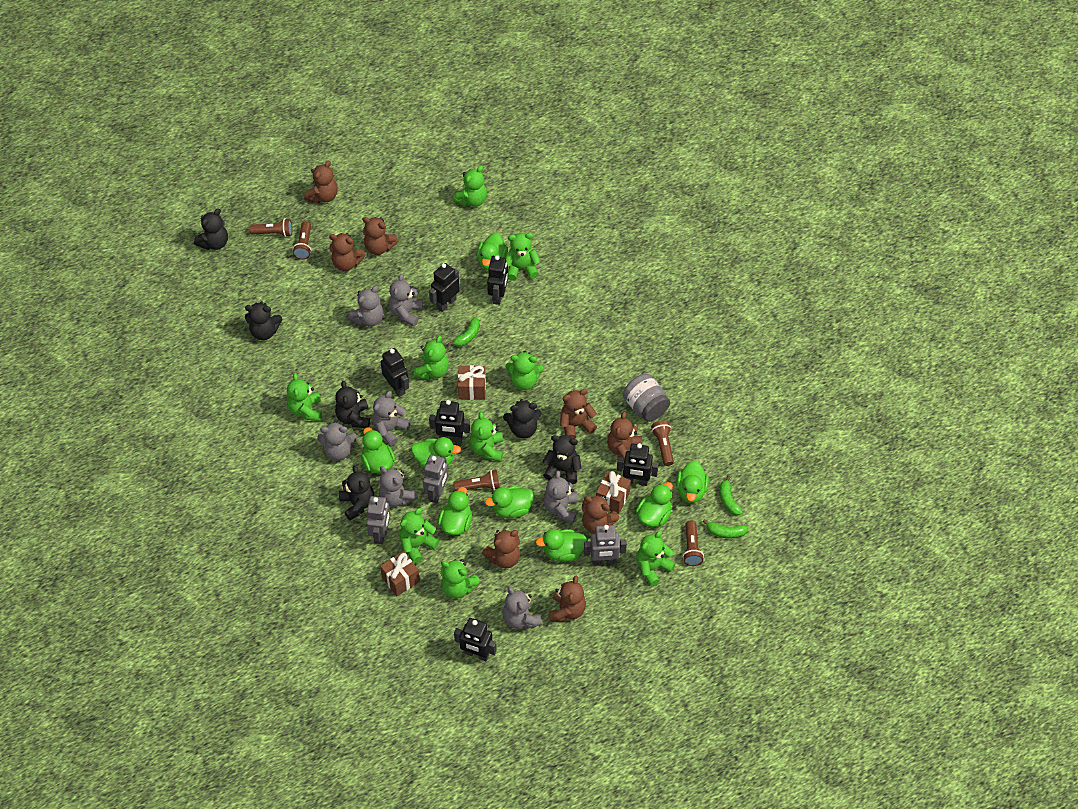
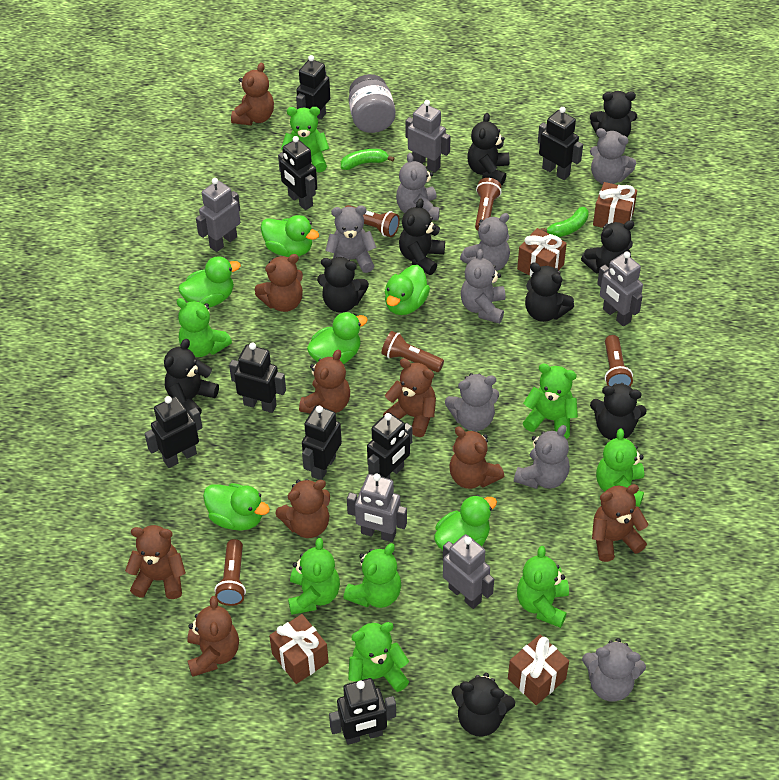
black robot: [381,348,409,397] [429,263,460,312] [429,400,470,443] [454,618,497,661] [487,255,508,305] [617,443,659,486] = 6 -> [144,396,203,468] [229,343,286,413] [278,136,317,210] [296,55,330,119] [302,406,342,480] [329,678,396,745] [367,412,413,479] [538,107,583,180] = 8
black teddy bear: [194,209,228,250] [245,301,282,340] [335,381,370,428] [339,466,374,521] [503,399,542,438] [543,435,582,484] = 6 -> [164,339,219,414] [317,257,369,313] [399,198,445,275] [452,673,515,737] [467,113,510,185] [525,262,574,322] [581,220,634,274] [590,91,637,138] [590,383,647,440] = 9
brown gift: [380,551,420,596] [458,365,486,400] [596,471,631,514] = 3 -> [269,614,329,684] [508,634,569,705] [517,228,567,276] [593,182,637,228] = 4
brown teddy bear: [304,160,338,203] [329,233,366,271] [362,217,399,255] [482,529,520,569] [549,575,586,622] [560,389,597,439] [582,495,620,534] [607,412,642,459] = 8 -> [125,525,186,599] [187,596,239,677] [231,63,274,125] [255,254,303,312] [275,479,330,538] [299,350,350,413] [383,358,436,437] [449,427,504,489] [592,484,649,562] = 9
green banana: [448,317,480,347] [703,519,749,538] [720,476,743,516] = 3 -> [341,149,394,170] [541,207,589,237] = 2
green duck: [361,427,395,473] [411,437,461,468] [438,487,472,535] [477,233,508,270] [485,486,534,518] [536,529,587,562] [636,482,673,527] [676,461,709,503] = 8 -> [178,256,241,308] [203,483,270,531] [261,215,319,257] [307,312,368,364] [385,265,430,315] [434,495,497,550] = 6
green teddy bear: [287,373,322,421] [400,508,439,563] [414,335,449,380] [440,559,480,599] [453,166,487,207] [469,412,503,462] [505,233,540,281] [506,351,544,390] [636,531,675,586] = 9 -> [176,298,232,357] [281,107,329,172] [288,538,340,615] [343,543,402,608] [348,622,409,692] [517,546,569,628] [523,364,578,439] [596,428,644,507] = 8
grey robot: [367,496,391,544] [423,455,448,503] [584,525,627,565] = 3 -> [196,178,240,252] [347,474,407,542] [405,100,451,173] [443,534,494,609] [597,251,643,326] = 5
grey teddy bear: [317,421,357,461] [348,286,383,326] [372,391,411,446] [379,466,418,507] [389,274,423,326] [502,586,542,629] [544,471,578,523] = 7 -> [325,206,377,273] [396,153,440,221] [445,373,499,431] [460,213,510,271] [461,249,506,324] [514,425,570,489] [582,638,646,702] [590,128,636,184] = 8

